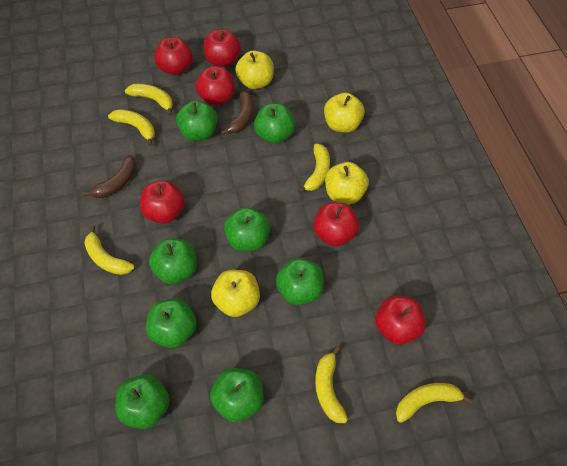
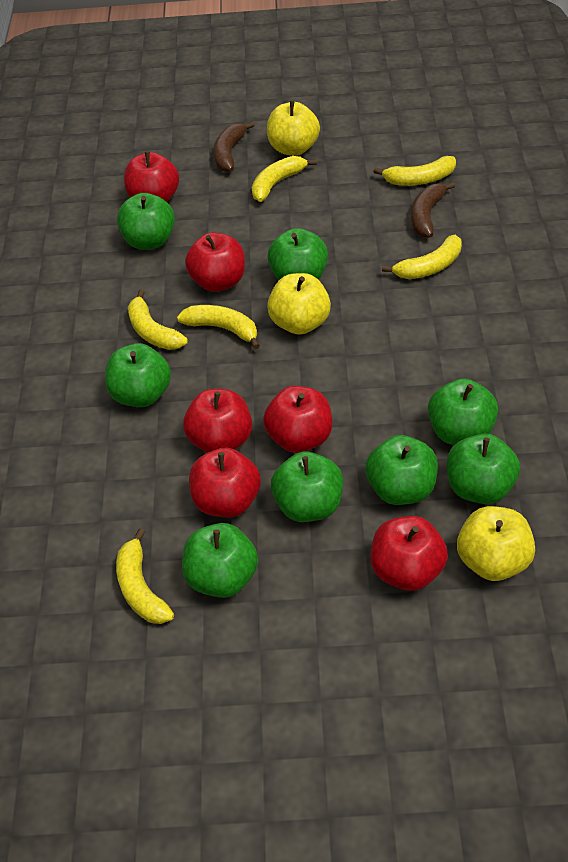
yellow apple: [211,270,260,317] [235,51,274,89] [324,93,365,133] [325,162,369,204] = 4 -> [267,101,320,156] [267,273,331,335] [457,506,535,581] = 3

